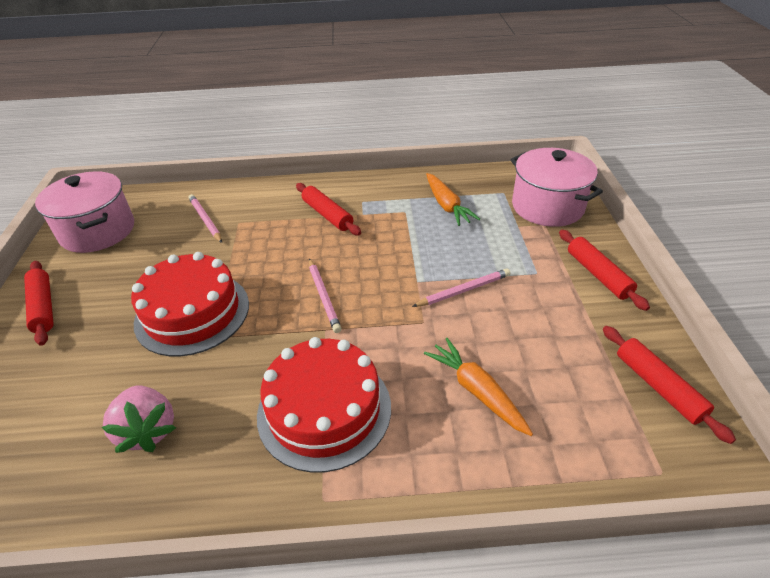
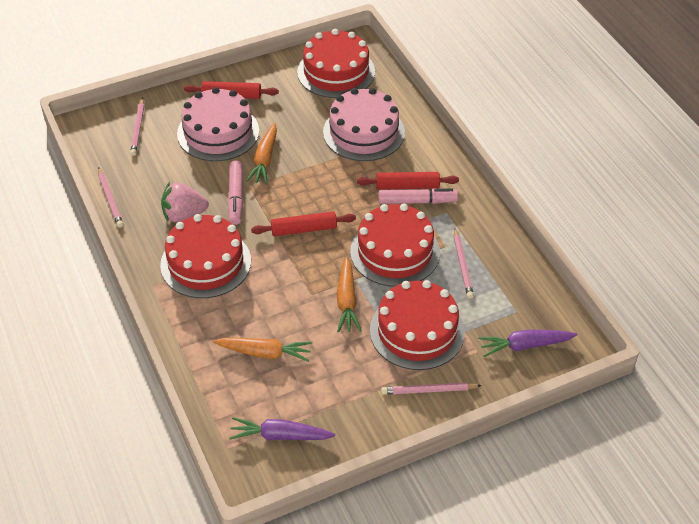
orange carrot: [424,338,533,436] [426,173,480,226] = 2 -> [213,338,313,362] [246,123,277,184] [337,257,362,333] = 3
pink cake: none = 0 -> [177,87,259,161] [323,88,405,161] = 2
pink marker: none = 0 -> [228,160,243,225] [378,188,458,204] = 2
pink pencil: [188,194,222,243] [309,258,342,333] [412,268,510,307] = 3 -> [98,167,123,228] [130,98,144,156] [381,382,482,395] [454,228,474,299] = 4
pink pot: [35,171,134,253] [511,148,603,227] = 2 -> none = 0
purple carrot: none = 0 -> [229,417,335,440] [478,330,577,357] = 2
red cake: [131,252,249,356] [257,337,391,473] = 2 -> [160,214,251,298] [297,29,375,98] [350,204,440,287] [370,280,465,370] = 4
red rolling pin: [24,261,54,346] [296,183,361,236] [559,230,650,311] [603,326,736,444] = 4 -> [184,81,279,99] [251,211,356,236] [357,172,459,190] = 3

